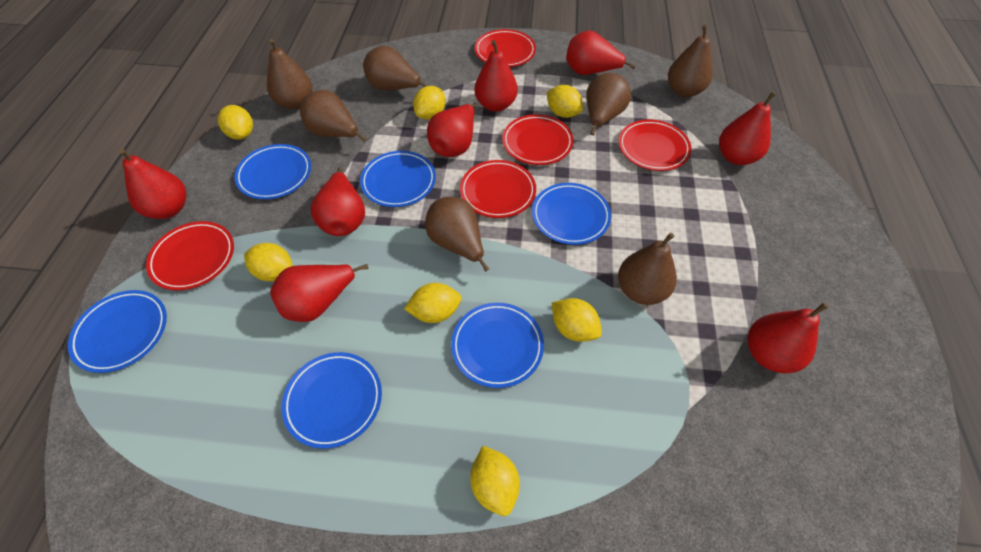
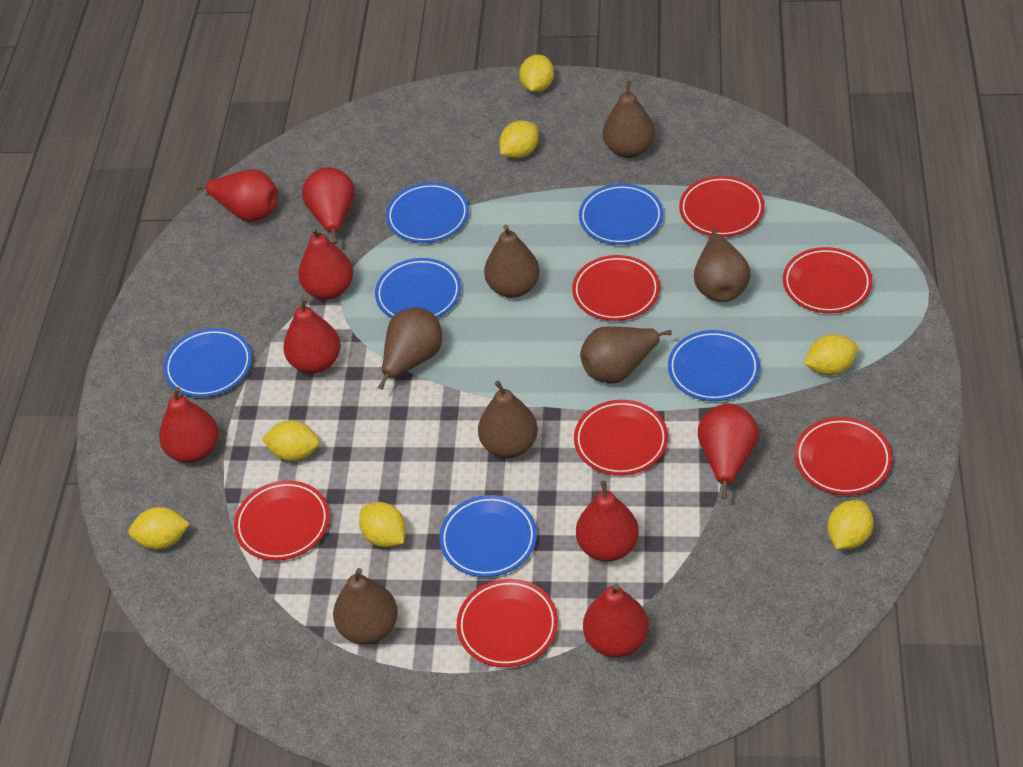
red plate: [146,221,234,291] [460,160,536,218] [475,29,536,67] [502,114,574,165] [619,120,692,171] = 5 -> [234,480,330,561] [457,579,558,667] [572,255,660,321] [574,400,668,475] [679,176,764,237] [783,247,872,313] [795,417,892,495] = 7

